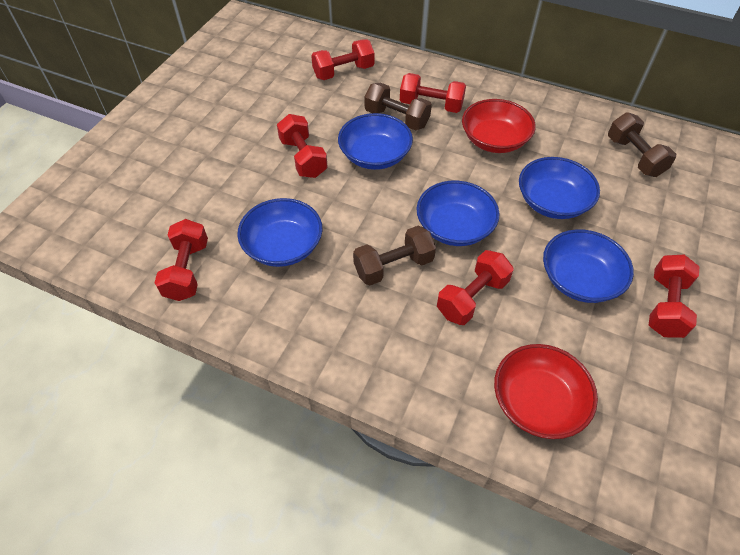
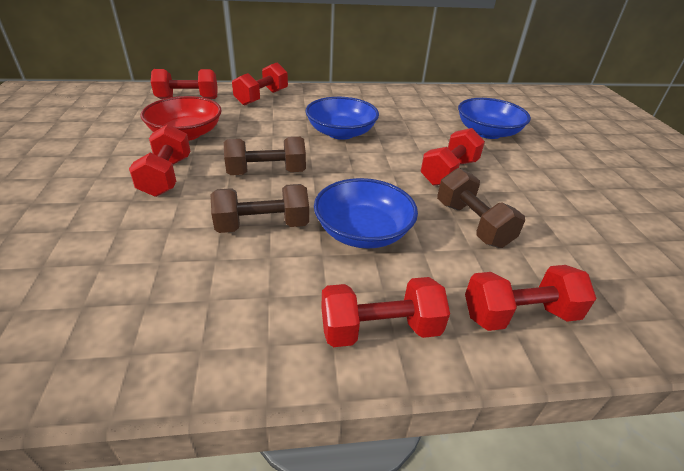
blue bowl: [237,198,322,267] [338,113,413,170] [416,181,500,246] [519,157,600,219] [543,229,634,303] = 5 -> [305,97,379,140] [314,178,418,248] [458,98,531,139] = 3
red bowl: [462,99,536,153] [494,344,598,439] = 2 -> [140,96,222,141] = 1

